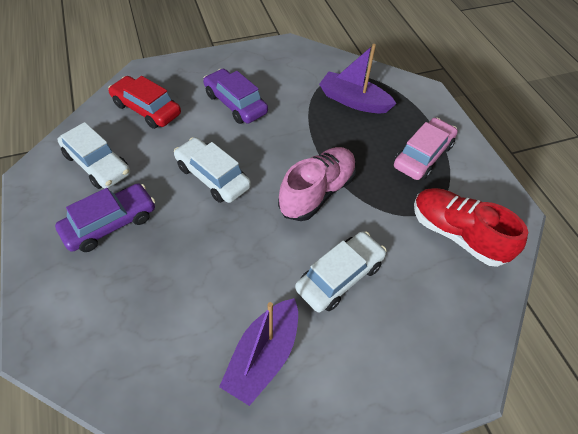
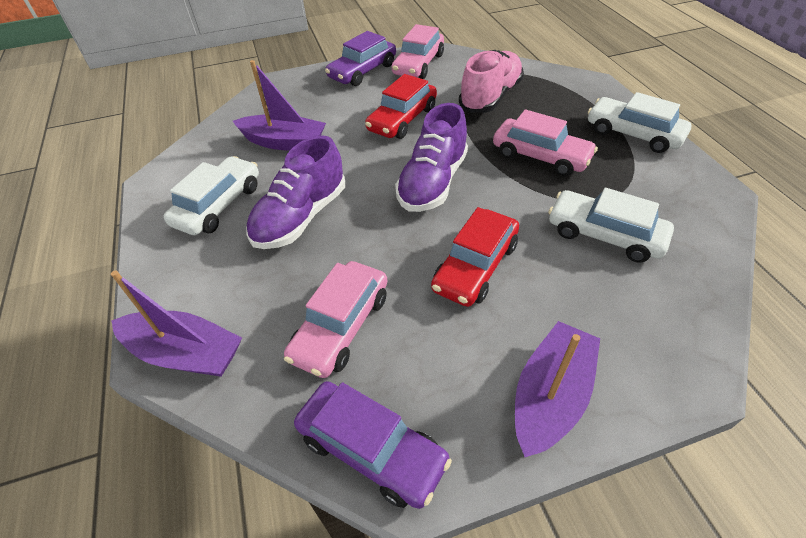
pink car: [394,118,458,180] = 1 -> [284,261,388,378] [392,24,444,79] [493,110,598,176] = 3
purple boat: [219,298,298,406] [319,44,397,113] = 2 -> [111,270,242,377] [233,60,326,151] [515,321,600,457] = 3
purple shoe: none = 0 -> [247,135,345,249] [395,103,468,212] = 2
red car: [108,76,181,129] = 1 -> [365,74,437,139] [431,207,519,307] = 2
red shoe: [414,188,528,267] = 1 -> none = 0

